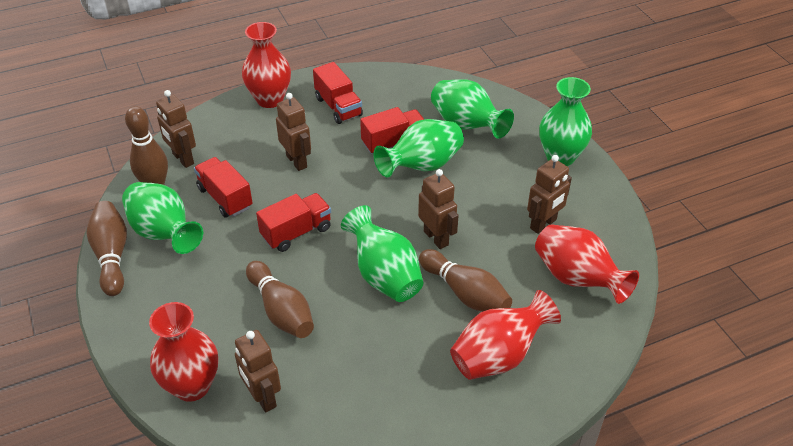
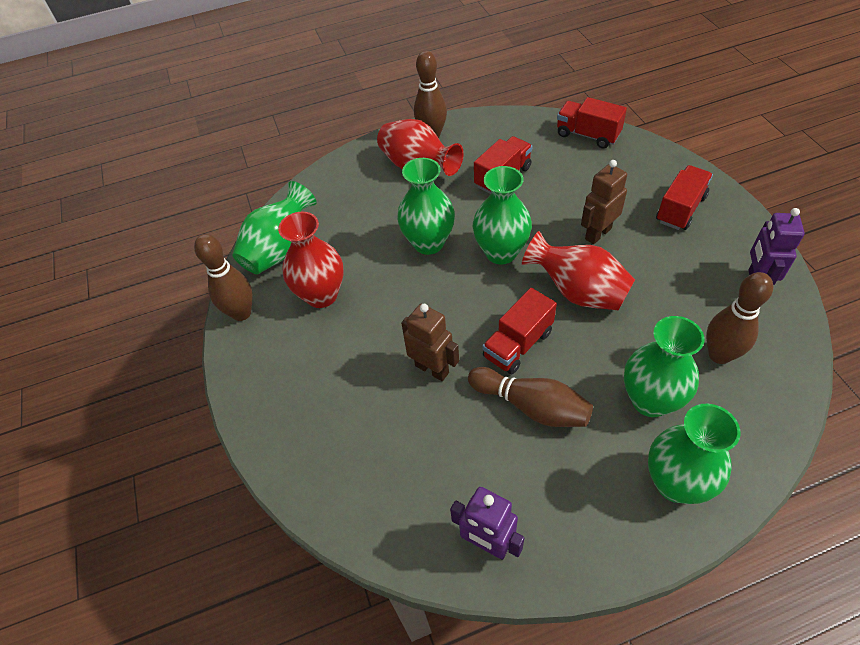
brown robot: [156,90,196,168] [235,330,281,412] [276,93,311,171] [418,169,459,249] [527,155,572,234] = 5 -> [401,304,459,381] [581,160,627,244] = 2
purple robot: none = 0 -> [450,487,524,560] [748,208,805,285] = 2
red vase: [149,302,218,402] [242,22,291,108] [450,290,561,380] [535,224,639,304] = 4 -> [278,212,344,308] [377,119,464,176] [522,231,635,310] = 3

